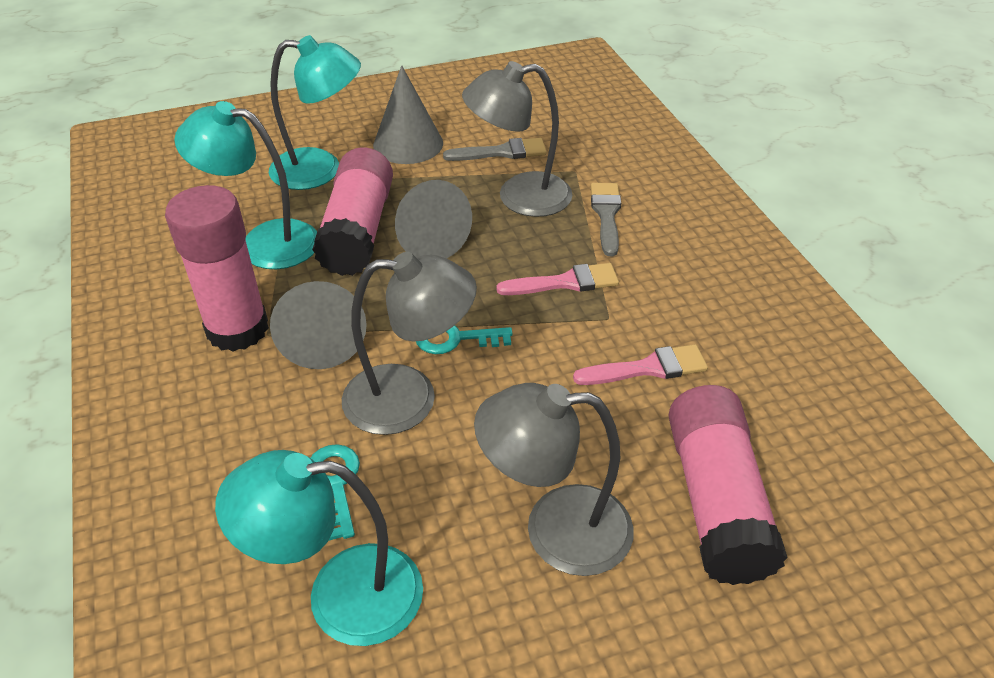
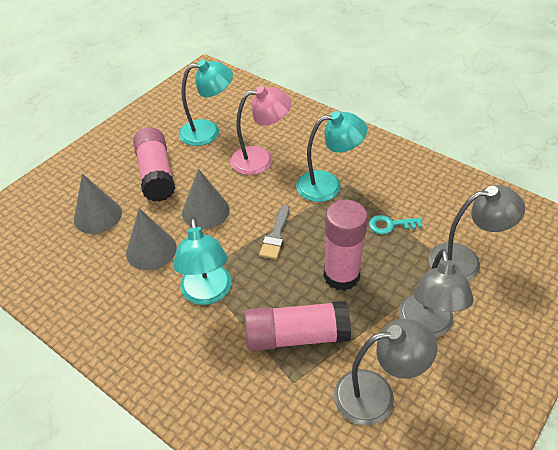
grey brush: [443,138,547,161] [591,183,621,256] = 2 -> [259,205,289,259] = 1
pink brush: [496,263,619,295] [573,344,708,385] = 2 -> none = 0
pink lamp: none = 0 -> [230,86,292,175] = 1
turquoise key: [311,444,360,541] [416,325,513,354] = 2 -> [369,215,422,234] = 1

